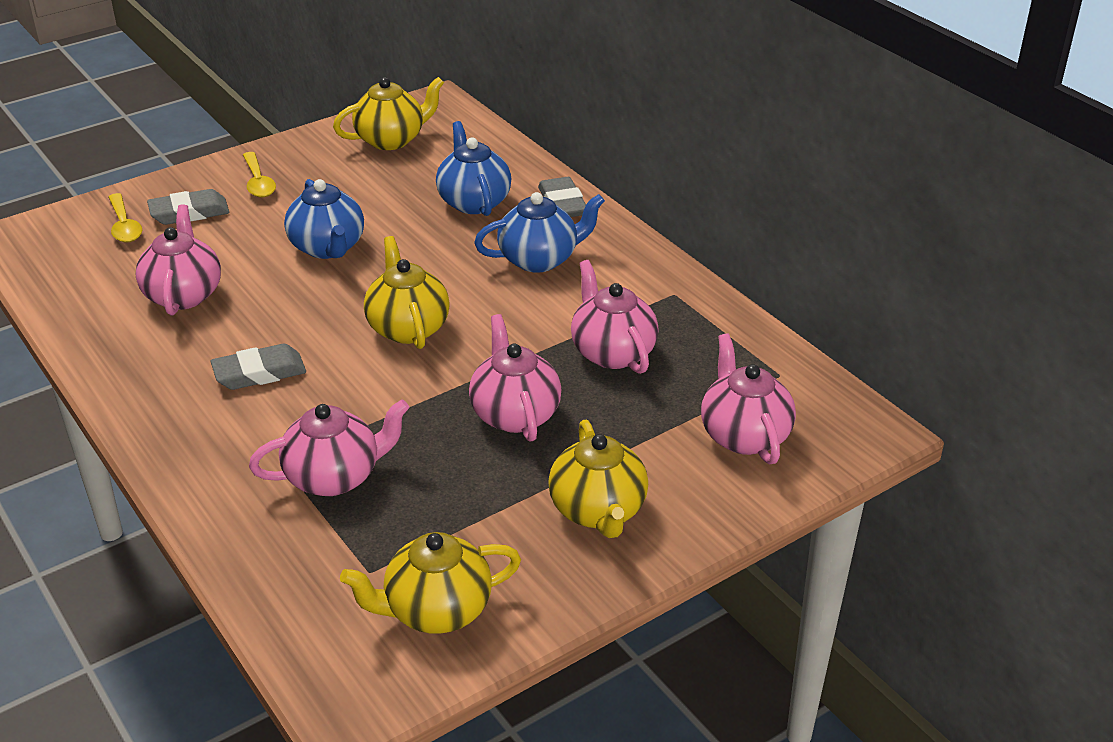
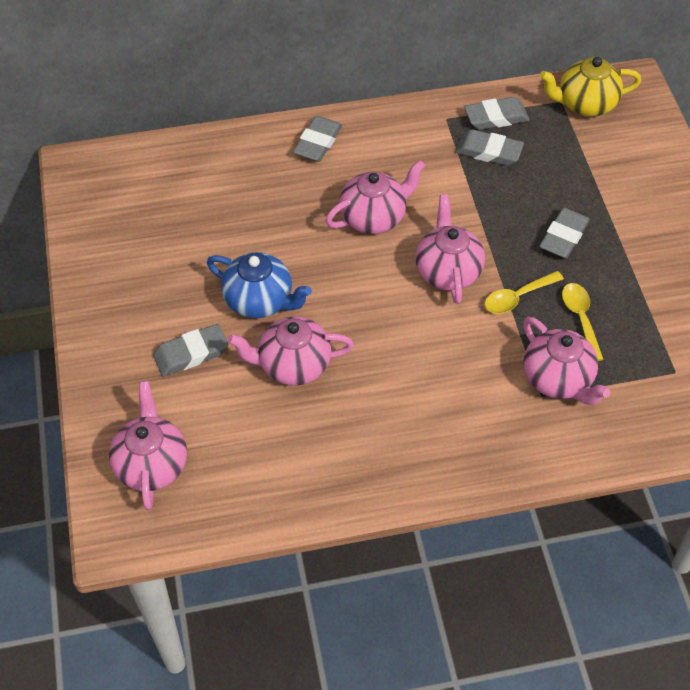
blue teapot: [284,179,364,259] [436,121,511,216] [474,192,605,273] = 3 -> [207,252,312,318] = 1
grey eraser: [147,189,229,225] [210,344,306,390] [538,177,586,217] = 3 -> [153,324,229,376] [293,116,342,162] [455,129,524,166] [464,97,530,130] [539,208,590,258] = 5
yellow teapot: [333,77,444,150] [340,532,521,634] [364,236,450,349] [548,420,648,538] = 4 -> [540,57,641,117] = 1

